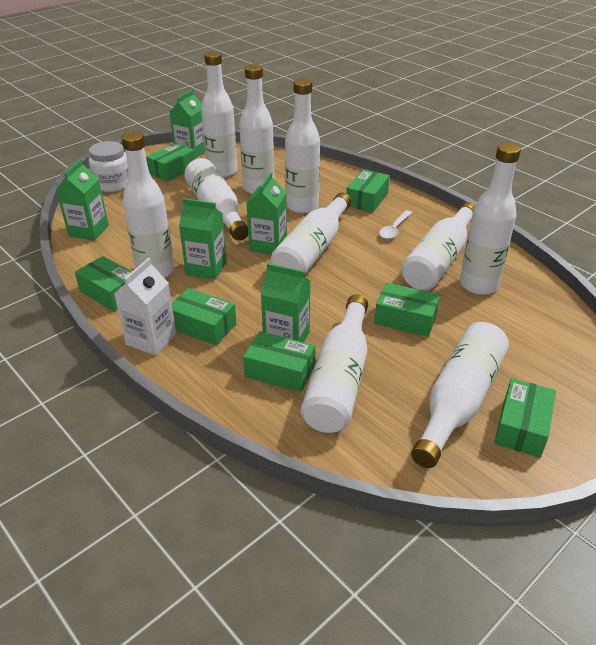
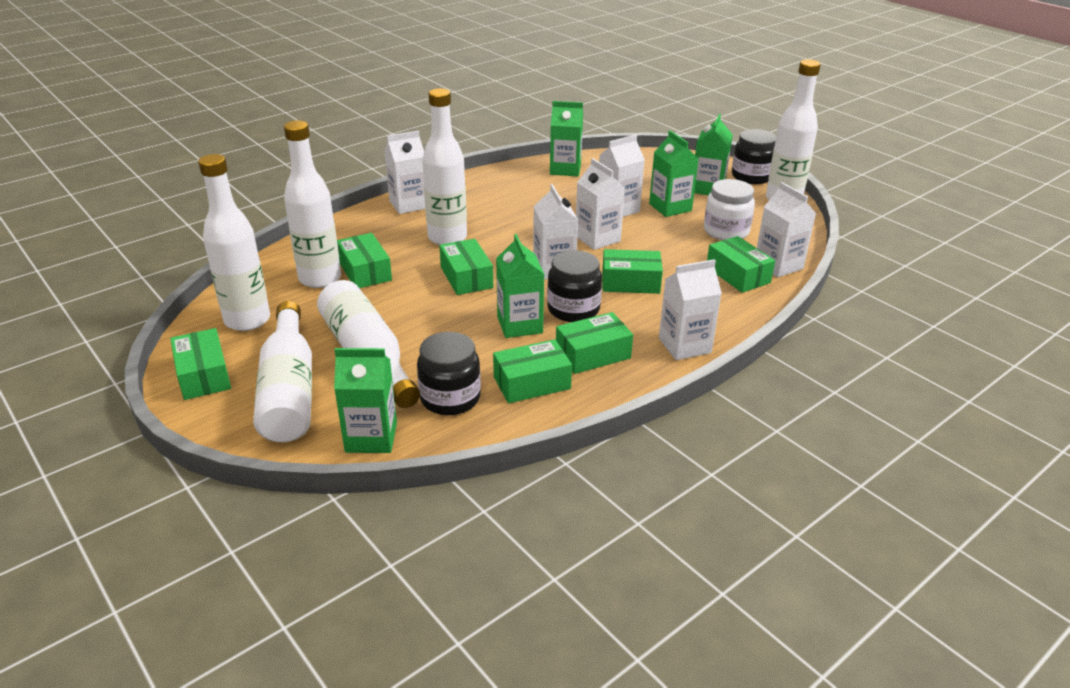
black jar: none = 0 -> [417,332,481,415] [547,250,602,322] [732,129,776,184] = 3
white bottle: [121,131,174,278] [184,158,248,241] [201,51,237,178] [239,64,274,194] [271,192,351,274] [285,78,320,214] [301,295,368,433] [401,202,475,291] [411,322,509,468] [460,143,521,295] = 10 -> [198,154,270,331] [253,301,312,442] [284,120,341,288] [317,280,420,408] [422,88,467,245] [766,59,821,200] = 6
white carton: [114,258,176,356] = 1 -> [384,130,425,214] [533,184,578,280] [576,158,625,250] [599,135,645,217] [659,259,722,360] [757,182,816,278] = 6
white spoon: [379,210,412,239] = 1 -> none = 0

